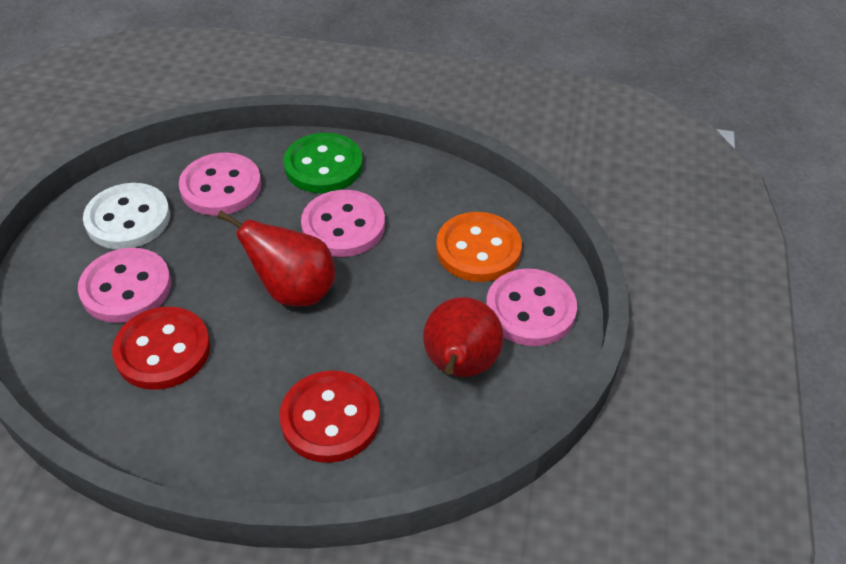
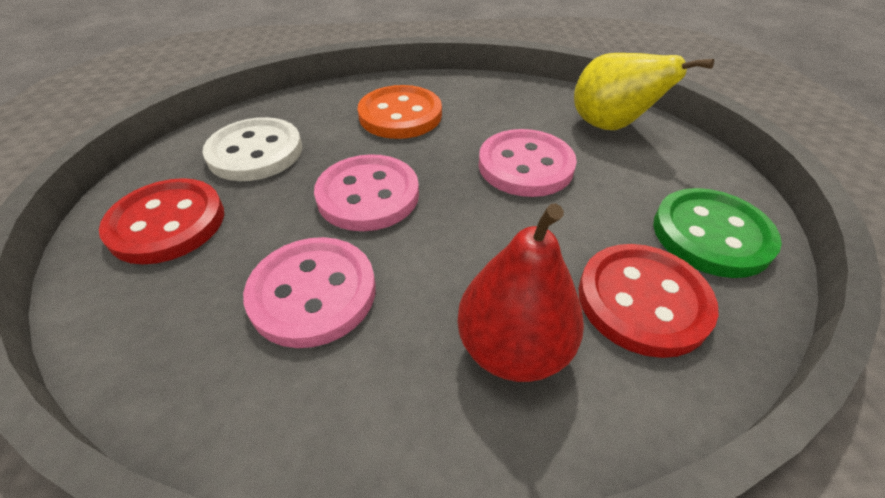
pink button: [78,248,171,323] [179,153,261,215] [301,190,385,257] [486,269,577,346] = 4 -> [243,237,376,348] [314,154,419,231] [479,129,577,197] = 3
red pear: [217,211,335,307] [423,297,504,377] = 2 -> [457,204,584,382] = 1
yellow pear: none = 0 -> [574,53,714,130] = 1

